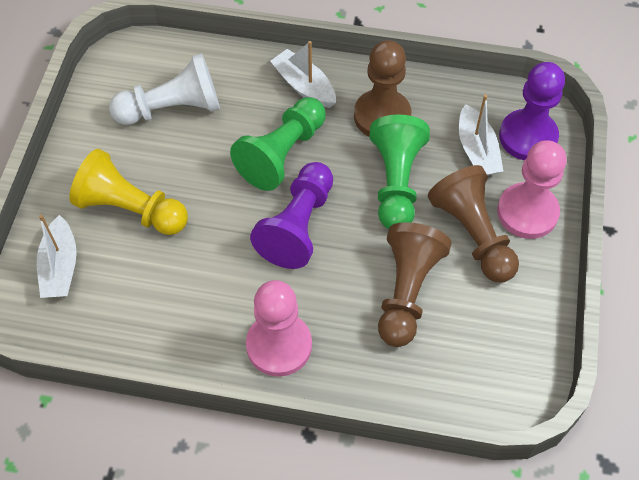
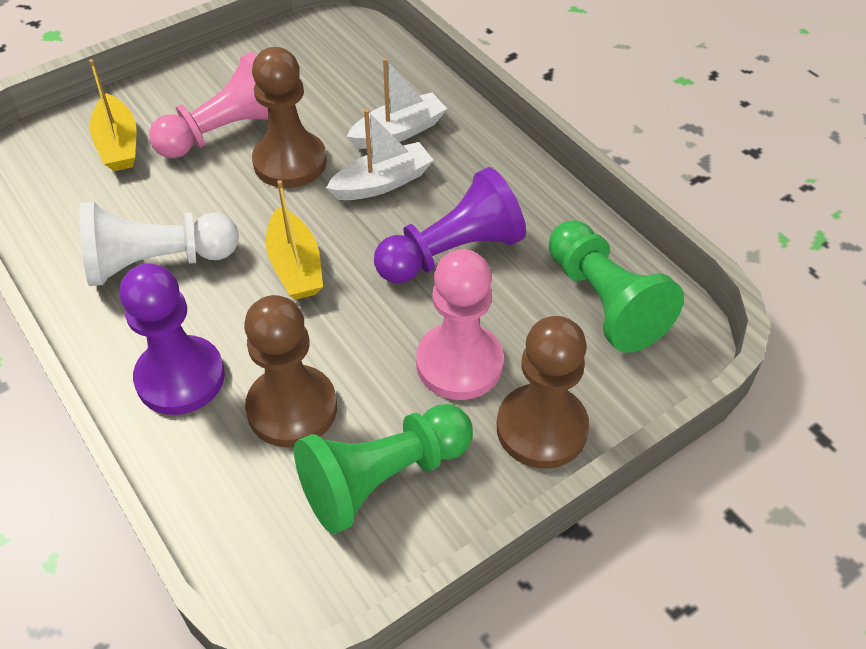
white boat: [37,215,77,298] [270,41,336,108] [459,95,503,176] = 3 -> [326,109,433,200] [347,58,447,149] = 2
yellow boat: none = 0 -> [89,59,136,171] [266,180,323,299] = 2
yellow pawn: [69,149,188,235] = 1 -> none = 0

